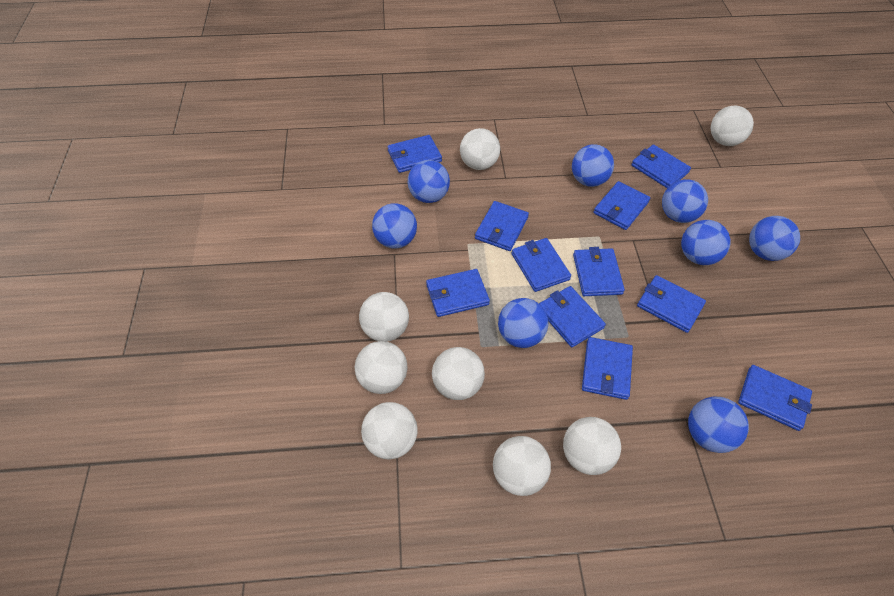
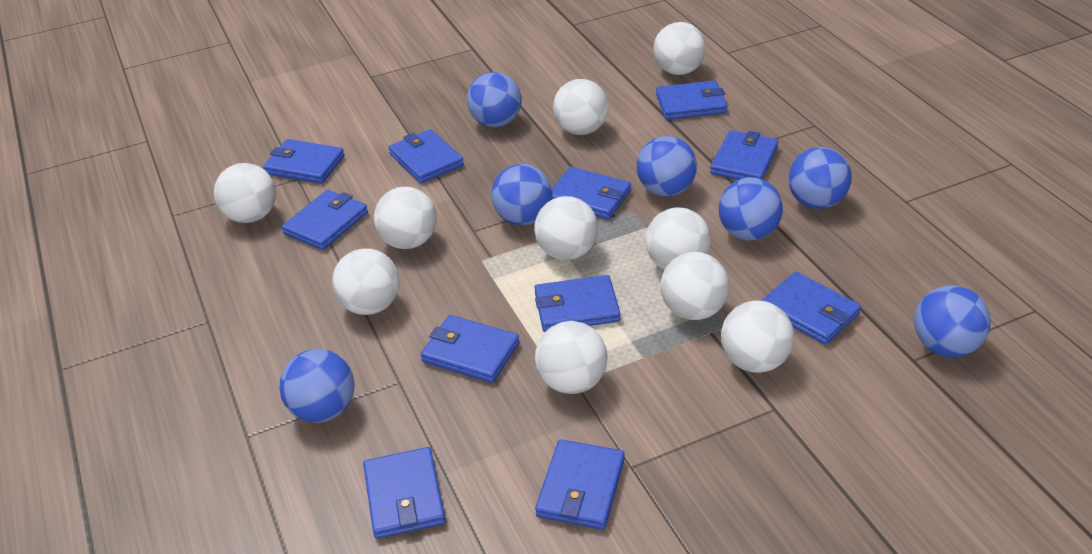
blue ball: [372,204,417,249] [408,160,450,203] [498,298,548,348] [572,144,614,187] [662,179,708,223] [681,220,731,265] [688,397,749,453] [749,216,800,261] = 8 -> [280,349,355,423] [467,72,522,127] [491,164,553,225] [637,136,697,197] [719,177,783,241] [788,147,852,209] [914,285,991,357] = 7
white ball: [355,341,408,394] [359,292,409,342] [361,402,418,459] [432,347,485,400] [460,128,500,170] [493,436,551,496] [563,417,621,475] [711,106,754,146] = 8 -> [214,163,276,223] [332,248,399,315] [374,187,437,249] [534,196,598,260] [535,321,608,394] [553,79,608,135] [645,207,711,270] [653,22,706,75] [660,252,729,320] [721,300,794,373] = 10

